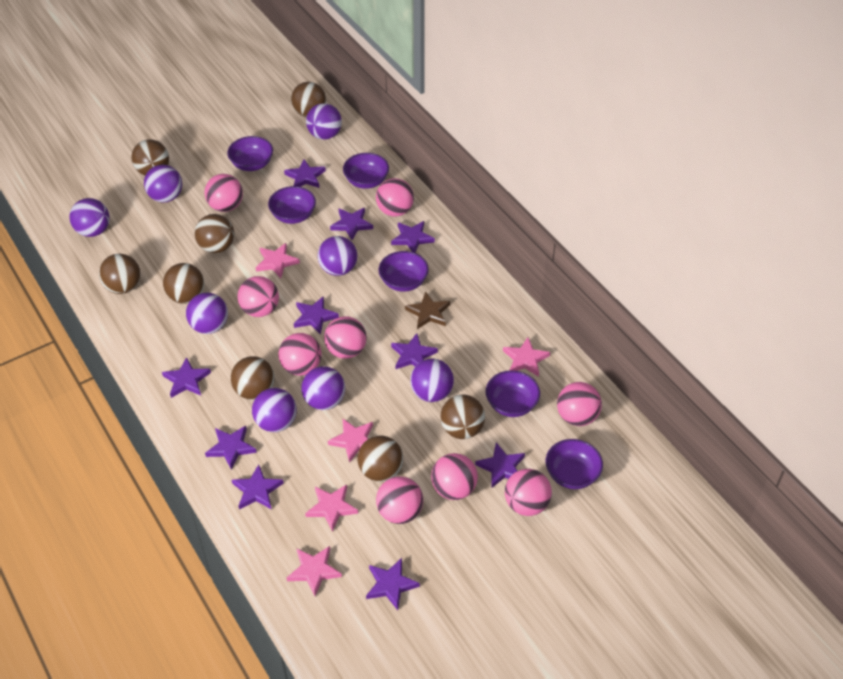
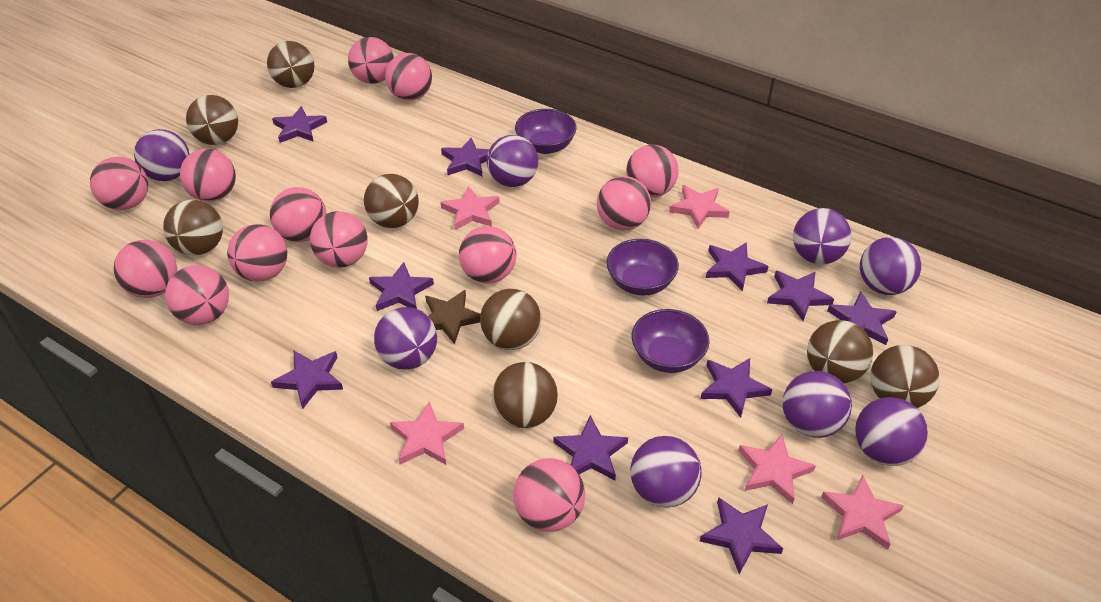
pink ball: [205,174,243,212] [238,276,279,317] [278,333,322,376] [324,316,367,359] [376,178,414,217] [376,476,423,524] [431,453,478,500] [505,469,552,516] [557,382,602,426] = 9 -> [90,157,148,210] [114,240,177,298] [165,265,229,325] [180,149,236,202] [227,224,287,282] [270,187,326,242] [310,211,368,268] [348,37,394,84] [385,53,432,101] [459,226,516,284] [513,458,585,532] [597,176,651,231] [626,145,679,197] = 13
purple bowl: [227,136,273,171] [268,186,316,224] [343,153,389,189] [379,251,429,292] [486,370,540,417] [546,439,603,489] = 6 -> [515,109,577,154] [607,239,679,295] [632,309,709,373] = 3

